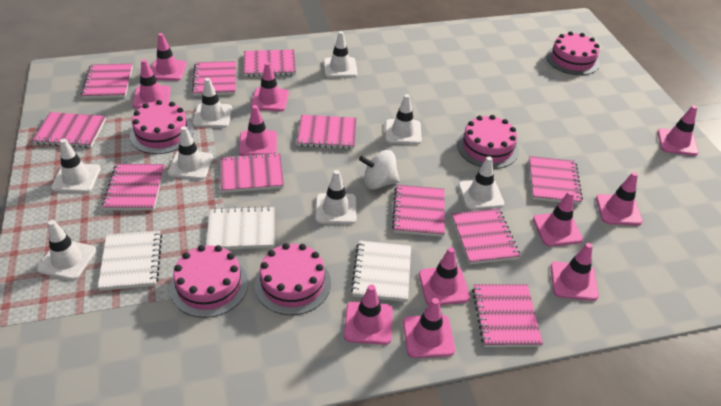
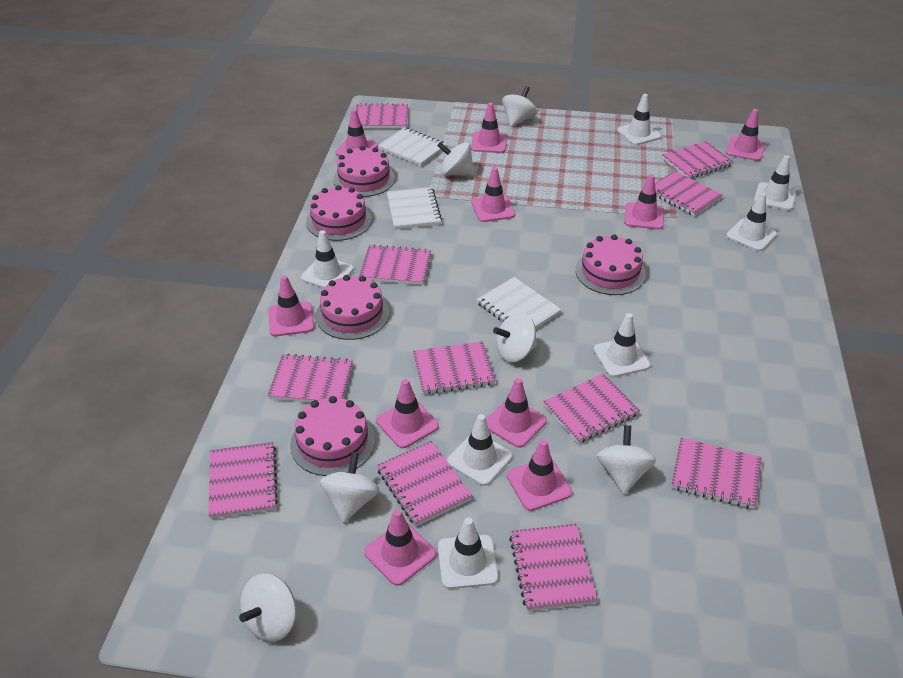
pink traffic cone: [132,59,171,108] [151,33,187,81] [239,105,277,156] [251,62,289,111] [344,284,393,345] [403,298,455,358] [419,247,470,305] [533,191,583,246] [550,243,599,301] [596,172,643,226] [657,105,698,156] = 11 -> [268,275,314,336] [335,109,379,156] [364,509,436,586] [376,379,439,448] [471,103,507,153] [471,167,515,222] [486,378,547,448] [507,439,572,511] [624,174,664,230] [726,109,765,161] = 10
white spinning top: [359,150,400,190] = 1 -> [239,574,296,642] [320,452,380,523] [437,142,475,176] [493,313,537,362] [502,86,537,127] [597,425,656,494] = 6
white traffic cone: [37,220,96,281] [51,139,101,193] [167,126,213,180] [193,78,232,128] [315,170,356,224] [324,31,357,78] [385,94,422,145] [458,156,504,210] = 8 -> [301,230,354,288] [438,518,498,589] [447,414,512,486] [593,313,650,377] [617,94,661,145] [726,193,777,251] [754,155,796,211] = 7

